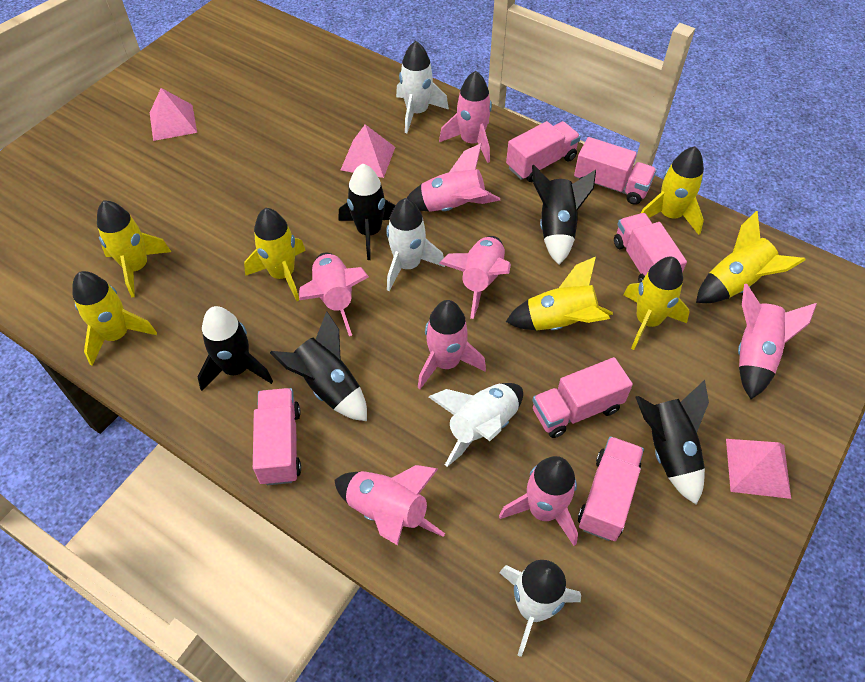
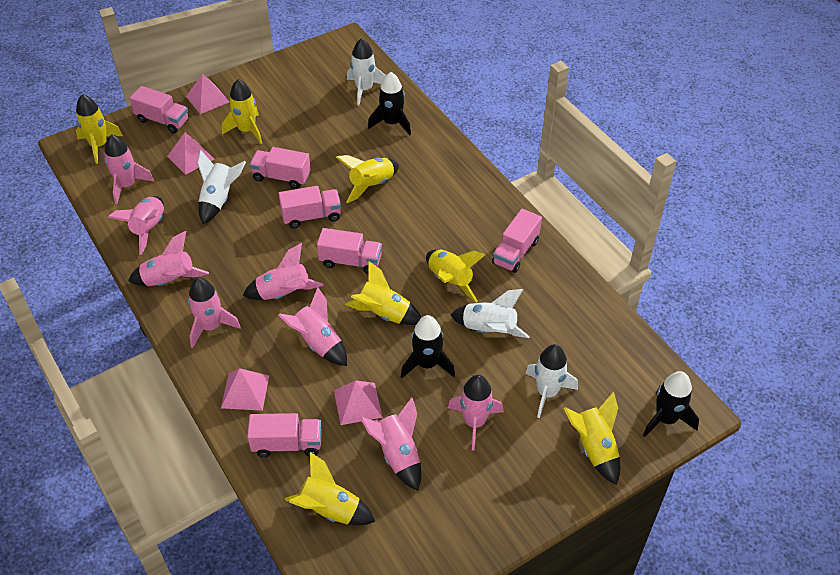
black rocket: [197,306,273,391] [270,311,367,421] [338,164,396,260] [532,165,596,265] [636,380,709,505] = 5 -> [368,72,411,135] [401,315,455,378] [643,371,699,437] = 3
pink pyramid: [150,88,197,141] [341,124,395,178] [726,439,791,499] = 3 -> [167,133,214,175] [186,74,229,114] [221,368,269,411] [334,380,383,425] = 4

